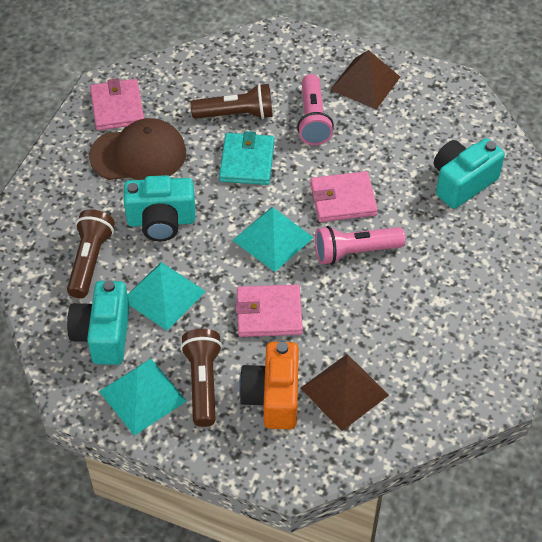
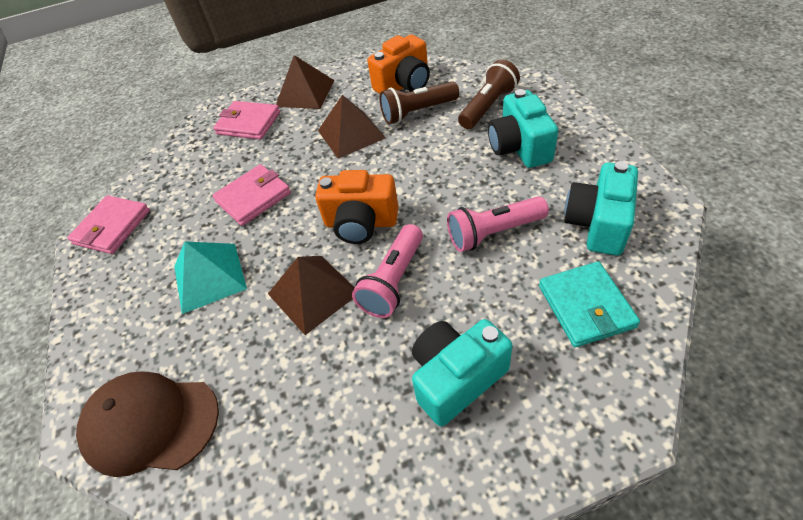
brown flashlight: [67,209,115,298] [181,329,222,427] [191,83,273,119] = 3 -> [379,81,459,124] [458,59,520,129] = 2
brown pyramid: [301,354,389,431] [330,50,400,110] = 2 -> [268,256,355,335] [276,55,335,109] [318,95,386,159] = 3
orange camera: [239,342,299,429] = 1 -> [315,170,398,244] [367,35,430,94] = 2
turquoise pyramid: [99,359,186,436] [127,262,206,331] [232,207,314,272] = 3 -> [174,241,247,314] = 1

